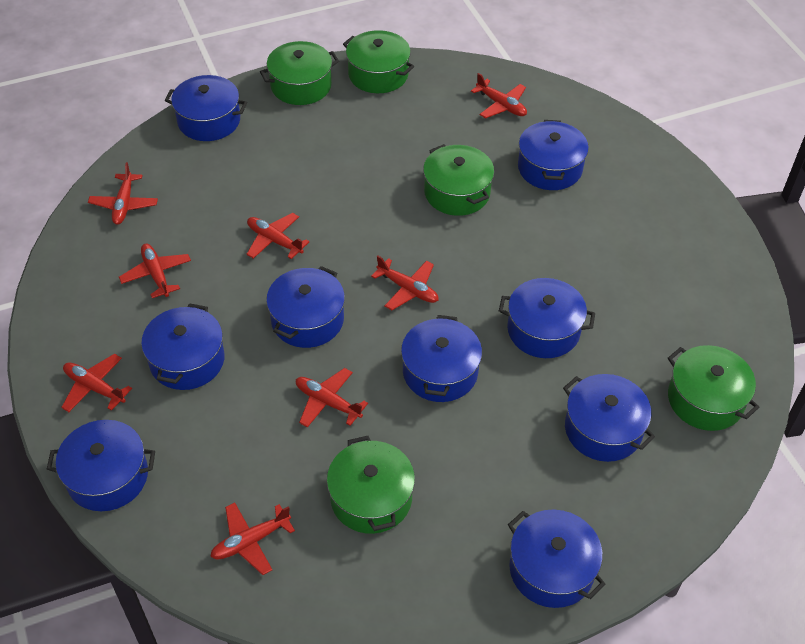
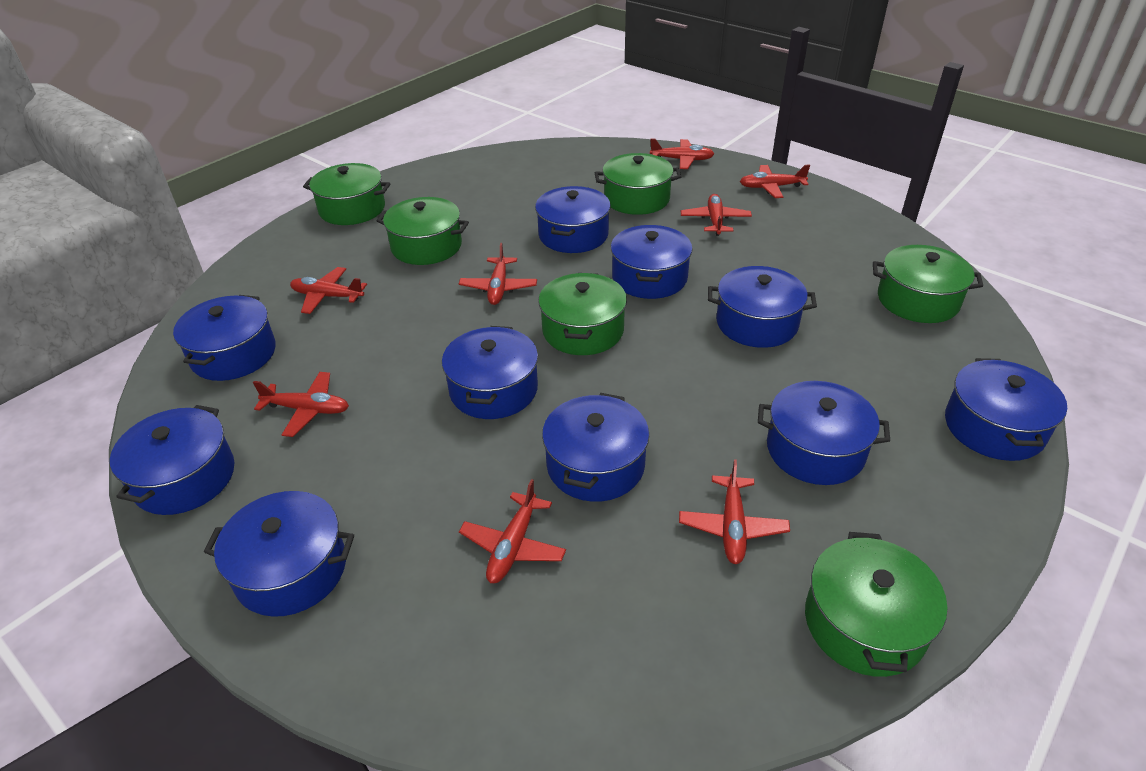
blue pot: [47,420,155,511] [141,303,225,390] [165,75,247,141] [266,266,345,348] [401,315,482,402] [499,278,595,358] [508,510,605,608] [518,120,589,190] [563,374,655,462] = 9 -> [110,405,235,515] [173,295,276,381] [204,491,354,617] [442,326,538,419] [535,186,611,253] [542,393,649,502] [611,225,693,299] [708,266,817,348] [758,381,890,485] [945,358,1067,461] = 10
green pot: [260,41,339,105] [327,436,415,534] [343,30,414,93] [423,144,494,216] [668,345,759,431] = 5 -> [303,163,390,225] [377,197,469,265] [538,273,627,355] [595,153,682,215] [805,532,948,677] [873,245,983,323] = 6

